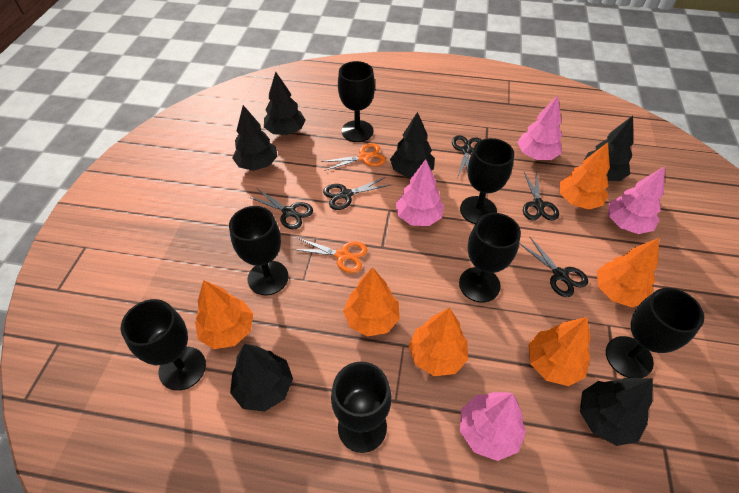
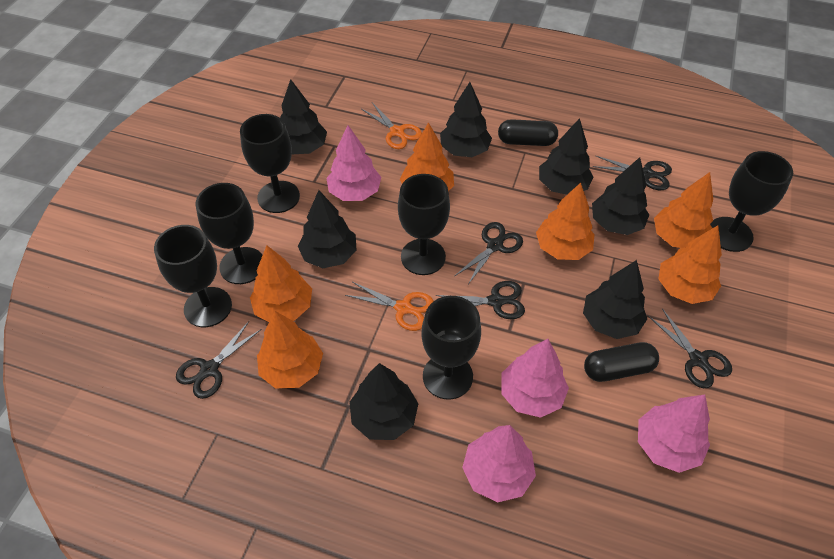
black capsule: none = 0 -> [498,119,558,146] [584,342,659,382] = 2
black goblet: [121,299,206,391] [229,206,289,295] [331,362,391,453] [338,61,375,142] [459,213,521,302] [460,138,514,224] [606,288,704,378] = 7 -> [154,225,232,327] [196,183,263,284] [240,114,300,213] [398,174,450,275] [421,296,481,400] [710,151,793,252] = 6
black tree: [230,344,293,412] [233,105,278,171] [264,71,306,135] [390,112,435,177] [580,378,653,446] [584,116,633,181] = 6 -> [280,79,327,154] [298,190,356,268] [349,363,418,440] [440,82,492,157] [539,118,593,195] [583,260,647,339] [592,157,649,235] = 7

